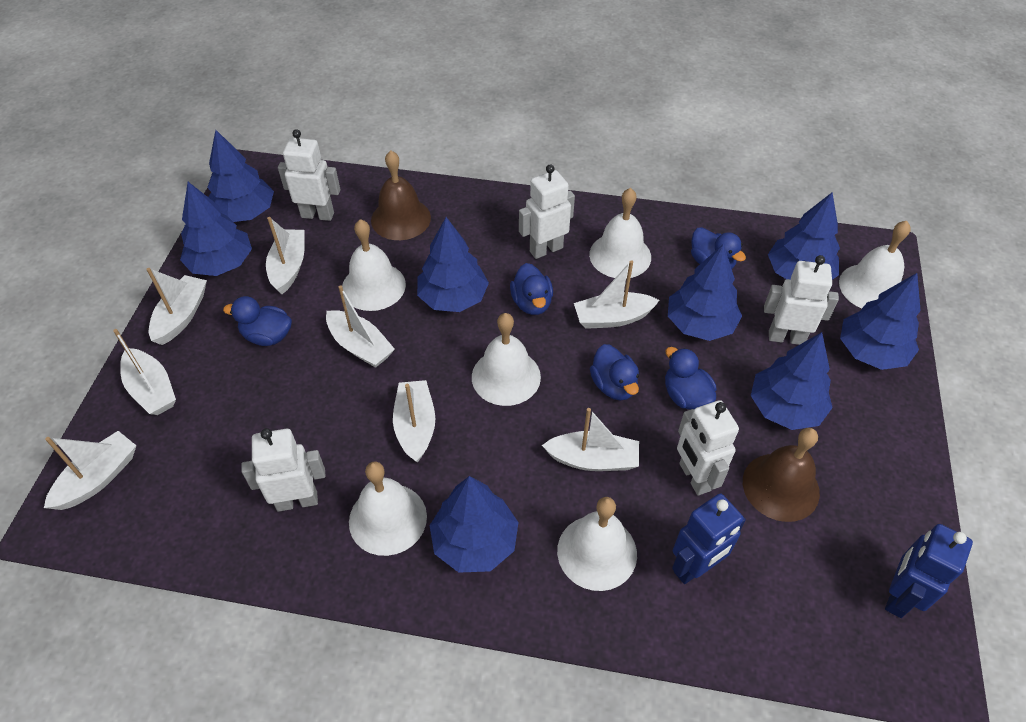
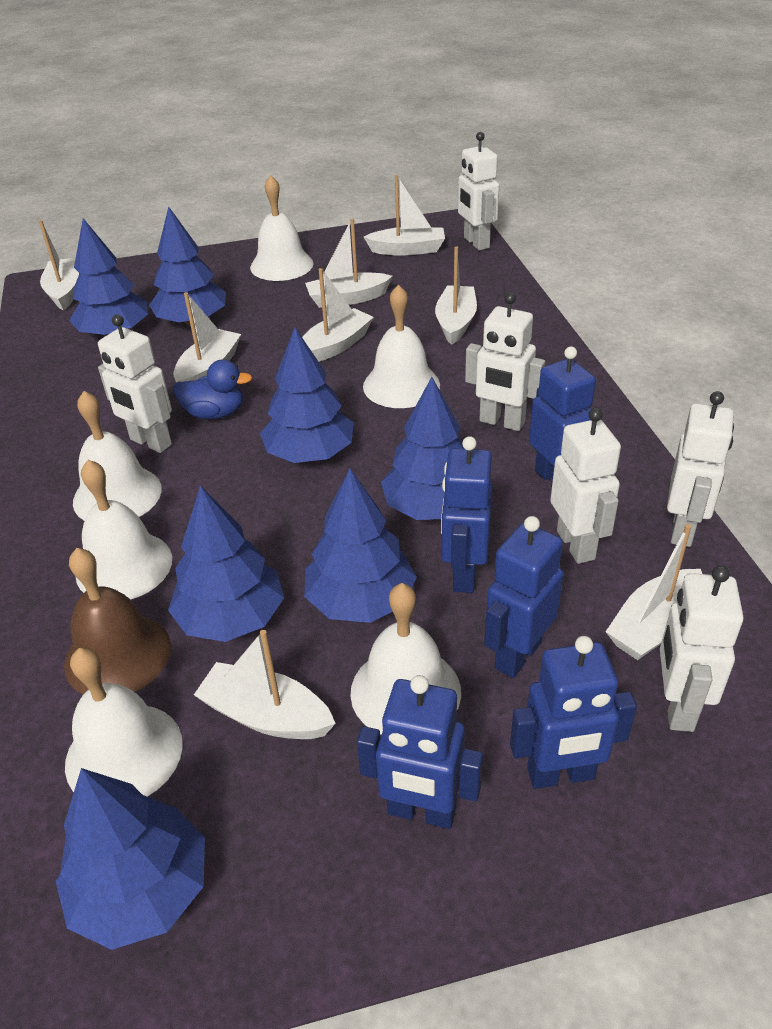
blue duck: [223,296,292,346] [510,263,553,315] [590,344,639,400] [665,347,716,410] [691,227,746,269] = 5 -> [173,359,252,419] = 1
blue robot: [672,494,746,584] [885,524,973,618] = 2 -> [357,675,483,829] [441,436,492,593] [484,516,563,678] [510,636,637,789] [529,347,596,487] = 5
blue tree: [180,182,252,276] [207,130,274,222] [417,217,489,312] [429,476,519,573] [668,244,742,341] [751,332,833,430] [768,192,840,280] [840,273,921,370] = 8 -> [56,768,205,950] [69,218,148,335] [149,206,226,326] [168,486,284,642] [260,327,354,463] [304,468,417,623] [381,377,464,520] = 7
brown bell: [371,151,431,240] [743,428,820,522] = 2 -> [64,548,171,695] = 1
white robot: [242,428,325,512] [278,129,340,221] [519,164,575,259] [677,400,739,496] [764,255,839,345] = 5 -> [98,315,172,453] [458,132,499,251] [465,292,545,431] [550,408,621,564] [660,566,744,732] [667,391,734,547] = 6

